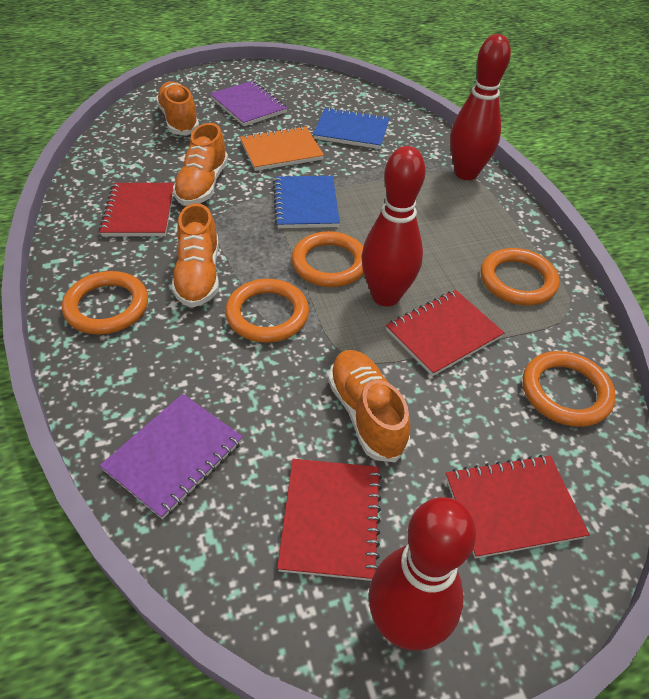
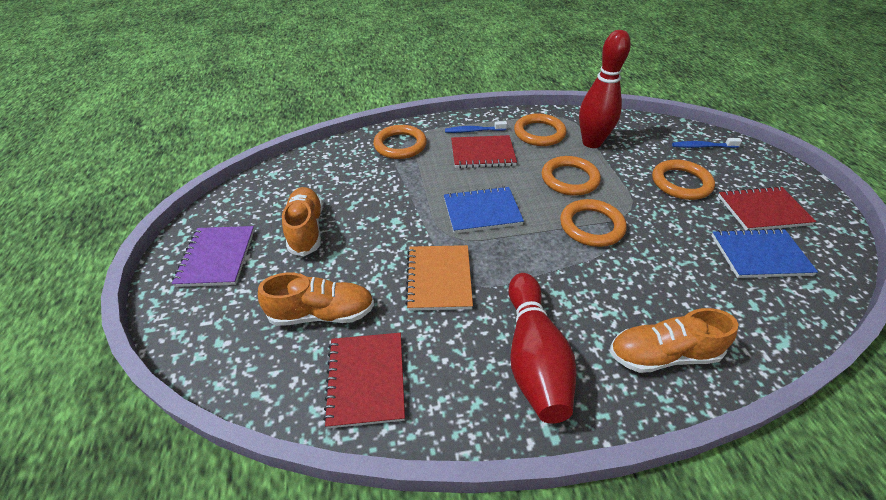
blue toothbrush: none = 0 -> [445,121,507,133] [672,138,742,148] = 2
orange shoe: [156,81,199,135] [171,203,219,307] [173,123,228,206] [328,350,411,462] = 4 -> [258,273,374,326] [282,187,323,256] [610,308,739,373] = 3
purple notebook: [100,394,243,519] [210,81,287,126] = 2 -> [172,226,254,287] = 1
red bowling pin: [361,146,426,306] [369,497,476,651] [450,34,511,180] = 3 -> [509,273,577,424] [579,30,631,148] = 2
red notebook: [99,183,174,236] [277,459,382,581] [386,290,504,376] [445,455,590,559] = 4 -> [323,333,405,428] [451,135,517,168] [718,186,816,231] = 3

